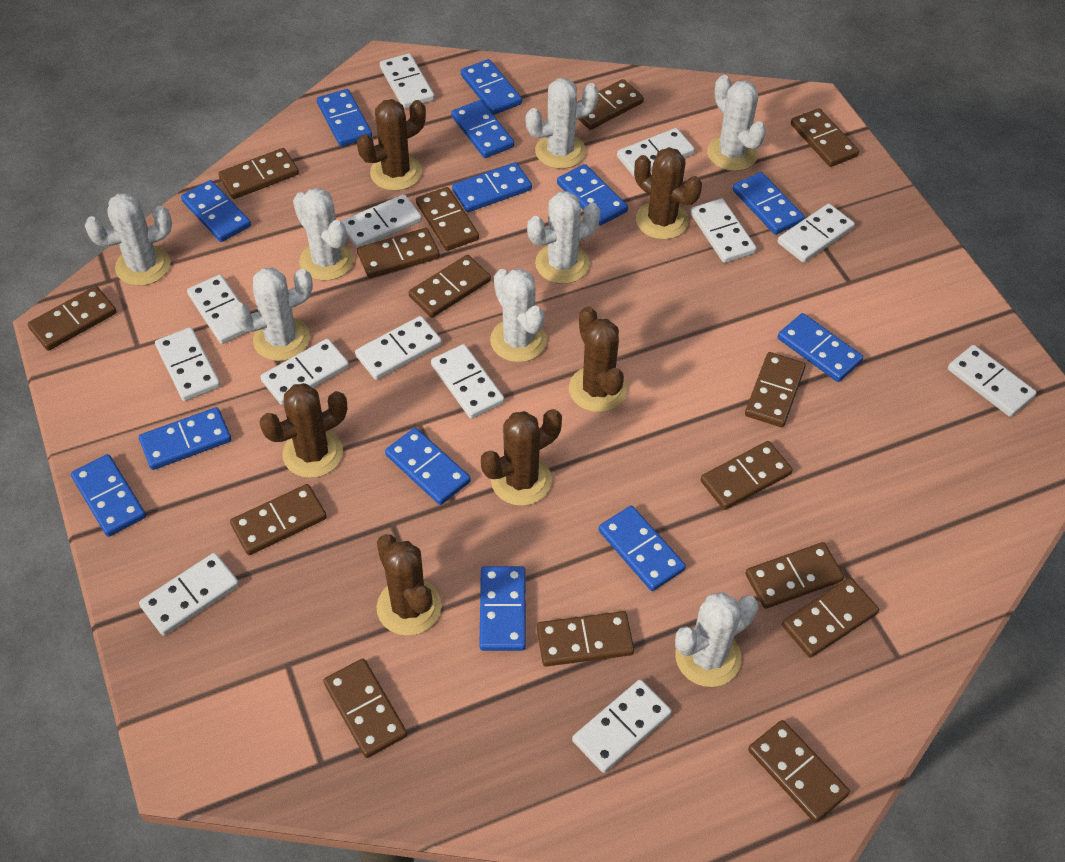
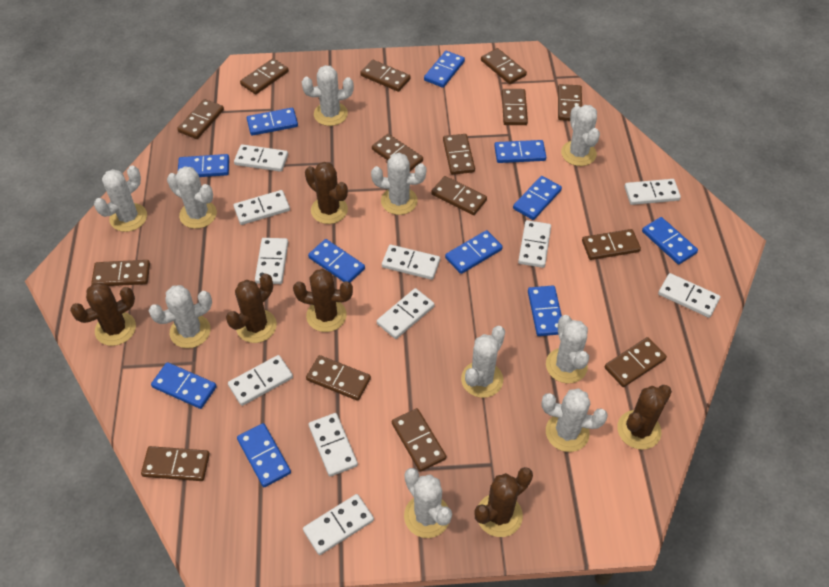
blue domino: [71,454,146,537] [139,407,231,470] [181,180,251,242] [317,89,372,147] [385,428,471,505] [451,100,514,158] [452,162,532,212] [461,59,522,115] [479,566,526,651] [557,164,628,226] [599,506,686,591] [733,172,805,235] [778,313,863,382] = 13 -> [151,362,217,409] [178,154,229,177] [237,423,291,487] [247,108,298,136] [308,239,365,283] [424,51,465,88] [445,230,503,274] [494,140,546,163] [513,176,562,220] [528,286,562,336] [642,217,698,265] = 11
white cactus: [85,193,172,286] [231,267,313,361] [293,188,354,281] [490,269,547,362] [526,78,599,169] [527,191,600,284] [675,592,758,687] [707,75,766,171] = 8 -> [94,166,147,232] [149,285,212,348] [167,166,217,229] [302,65,354,126] [371,153,426,215] [404,468,452,538] [461,326,505,398] [541,388,608,452] [546,315,589,383] [561,105,600,166] = 10
white domino: [139,553,239,636] [155,327,221,401] [187,275,248,344] [261,338,349,405] [341,194,422,248] [355,316,442,380] [380,53,435,109] [431,344,505,419] [572,679,672,773] [617,128,695,177] [690,198,757,263] [778,203,855,263] [948,345,1037,417] = 13 -> [228,355,293,406] [233,190,290,225] [234,144,288,172] [255,238,288,284] [303,494,374,555] [309,413,358,477] [377,288,435,339] [382,245,440,280] [518,220,551,268] [624,179,681,205] [658,273,720,318] = 11

